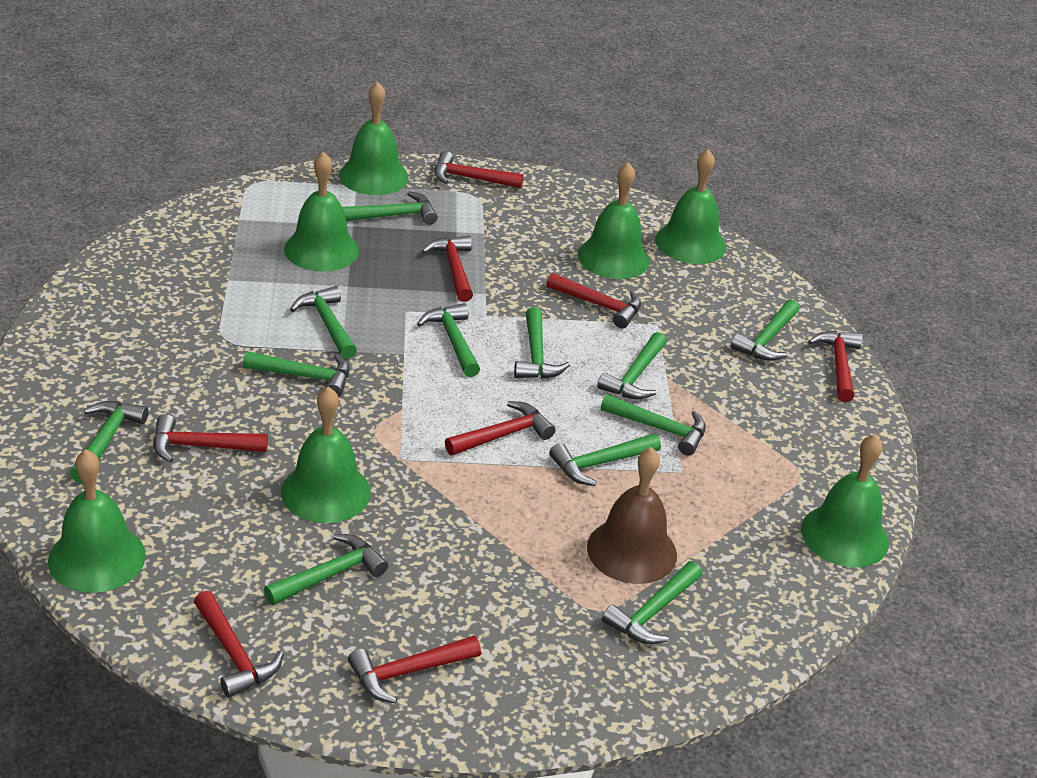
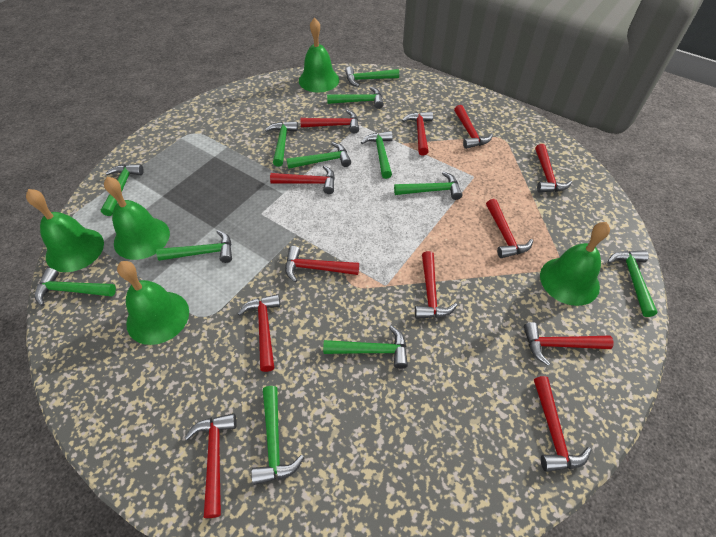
brown bell: [587,447,677,584] = 1 -> none = 0
green bell: [48,450,146,593] [281,387,371,523] [284,152,359,271] [339,82,409,195] [578,162,650,279] [655,149,726,264] [801,434,889,568] = 7 -> [26,189,104,272] [104,177,170,260] [117,261,189,345] [299,18,339,92] [540,222,610,306] = 5
red hammer: [153,414,268,463] [194,591,284,698] [348,636,481,704] [422,236,473,302] [435,151,524,188] [445,401,555,455] [546,273,641,328] [808,331,862,402] = 8 -> [184,413,237,518] [238,294,281,372] [270,166,335,194] [285,246,359,282] [300,110,359,134] [402,112,433,155] [415,251,457,319] [454,105,493,149] [486,199,533,258] [524,322,613,366] [534,376,591,472] [535,144,572,193] = 12

